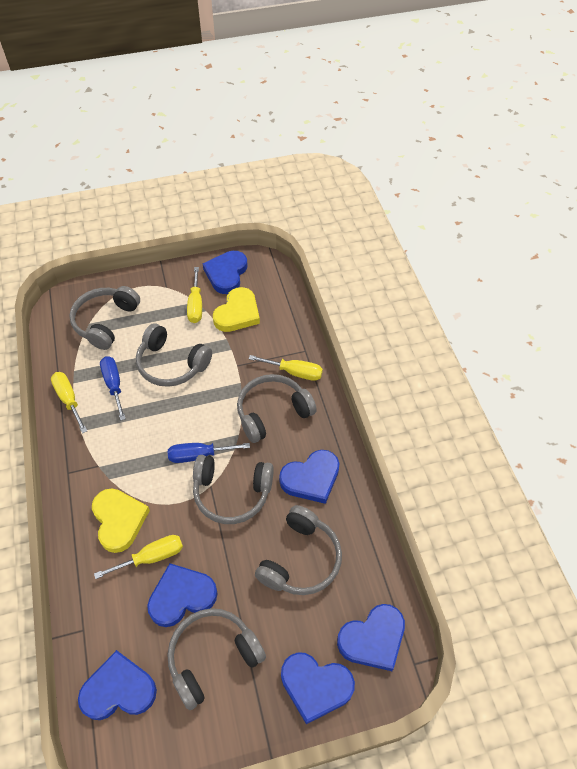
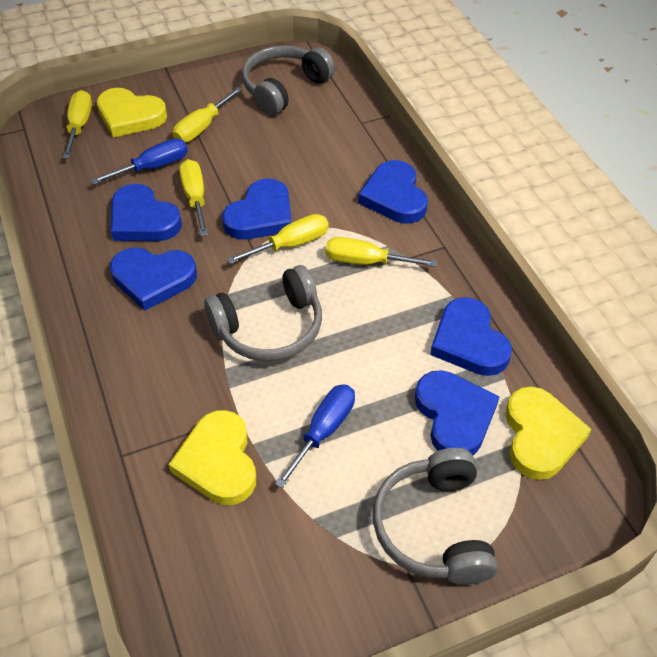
grey headphones: [69,286,140,350] [136,323,212,387] [167,608,266,710] [193,455,274,524] [237,374,317,443] [255,505,342,595] = 6 -> [204,265,322,361] [242,45,335,115] [373,448,498,585] = 3
yellow heart: [92,489,150,553] [213,287,260,332] = 2 -> [97,88,167,137] [169,410,256,505] [505,387,592,480] = 3
yellow screwdriver: [51,372,87,433] [94,535,183,579] [187,267,202,323] [248,355,323,381] = 4 -> [63,90,92,159] [173,87,243,143] [179,159,208,236] [227,214,329,264] [326,237,437,267] = 5

